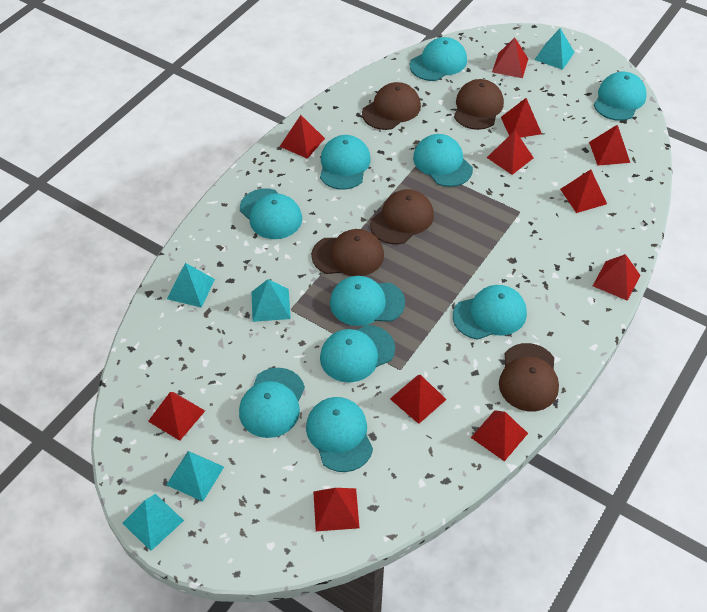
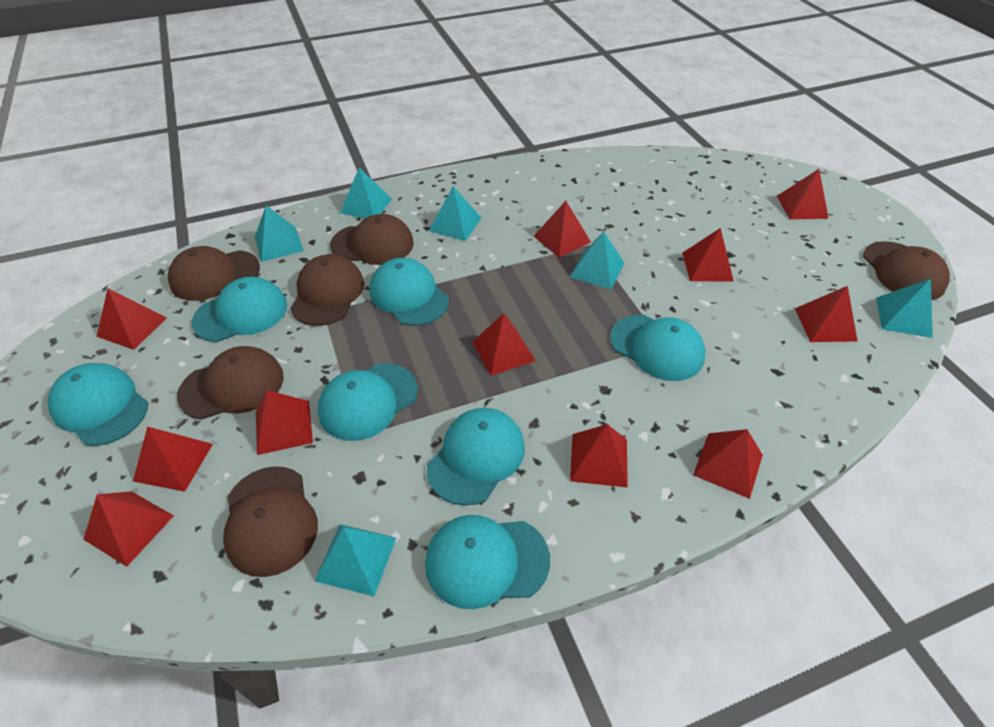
brown cap: [311,229,384,276] [362,82,421,130] [370,189,434,244] [454,79,504,130] [499,343,559,411] = 5 -> [168,246,260,301] [177,346,284,420] [223,466,318,577] [290,254,364,326] [330,214,414,265] [863,241,950,300] = 6
turquoise cap: [239,368,305,438] [240,188,302,239] [306,397,373,472] [320,135,371,190] [320,325,395,383] [330,276,405,326] [410,37,467,81] [413,134,473,187] [453,285,527,340] [594,72,647,121] = 10 -> [48,363,148,446] [192,277,287,342] [318,363,418,441] [369,258,449,326] [425,515,550,609] [427,408,525,506] [610,315,705,381] = 7
turquoise pyramid: [122,494,184,551] [166,451,224,502] [167,263,215,308] [251,279,291,322] [534,28,575,70] = 5 -> [255,205,304,262] [315,524,396,596] [340,168,392,219] [429,186,482,241] [570,231,625,289] [876,278,933,338] = 6

